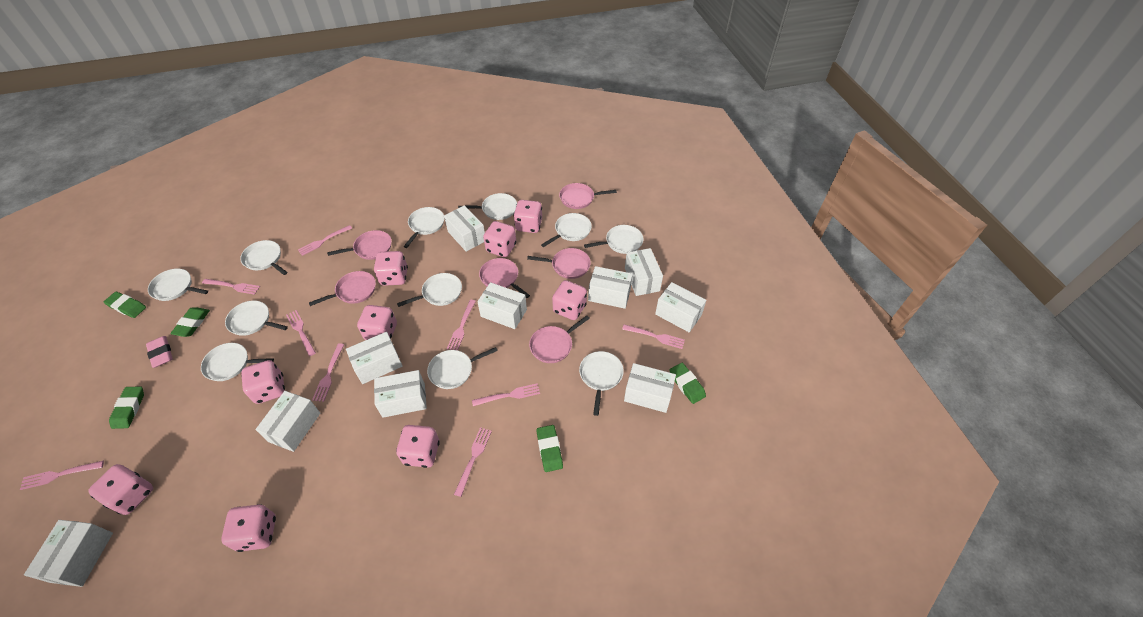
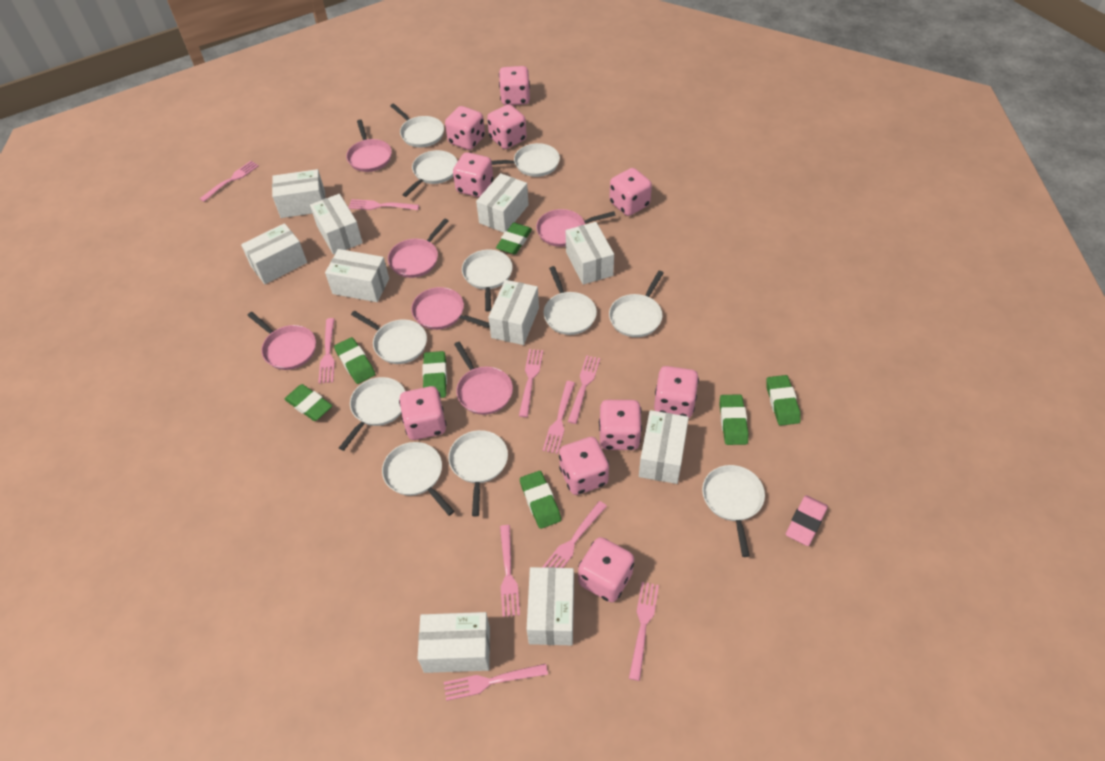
green eraser: [104,292,146,318] [109,386,144,429] [170,307,210,337] [536,425,563,472] [669,363,706,404] = 5 -> [284,384,332,421] [334,337,375,384] [422,351,447,398] [496,223,532,254] [520,471,561,529] [720,394,749,445] [766,375,801,426] = 7
pink dice: [88,464,153,515] [221,504,276,552] [241,360,285,404] [357,305,397,340] [374,251,408,286] [396,425,440,468] [483,221,516,257] [514,200,542,233] [552,280,587,320] = 9 -> [399,386,447,440] [445,106,485,150] [453,152,493,197] [487,104,527,149] [499,66,530,105] [559,437,609,495] [578,537,634,602] [599,400,642,450] [609,168,652,216] [654,366,699,418] = 10
pink fork: [20,460,104,490] [202,279,260,295] [286,310,316,356] [298,225,352,256] [312,343,344,402] [447,300,476,350] [454,427,492,497] [472,383,540,406] [622,324,685,349] = 9 -> [200,161,259,202] [318,318,335,384] [348,199,419,210] [444,664,548,701] [500,525,520,617] [519,349,543,417] [543,381,575,454] [543,501,607,568] [568,355,600,424] [629,582,659,681] = 10

